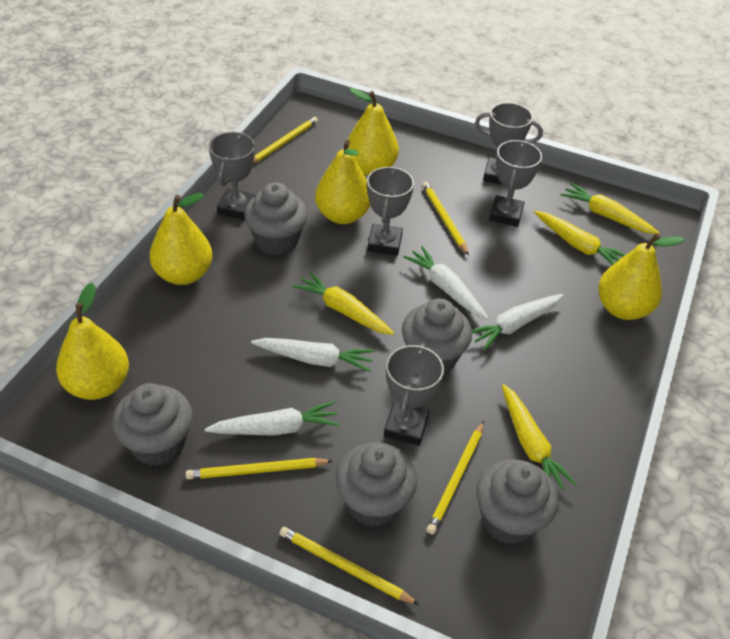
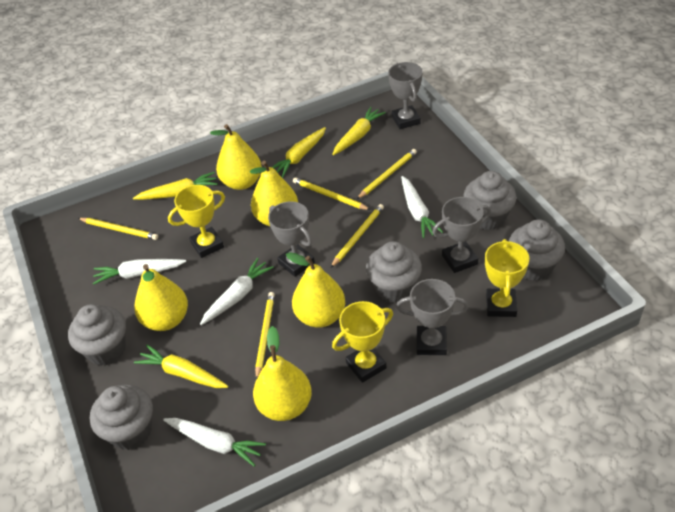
grey trophy: [209,132,255,220] [367,166,414,256] [384,343,444,446] [475,103,543,185] [489,140,542,227] = 5 -> [268,201,315,277] [388,62,423,129] [396,279,469,355] [432,197,491,273] = 4
yellow trophy: none = 0 -> [168,185,225,258] [332,301,393,383] [485,239,529,317] = 3

